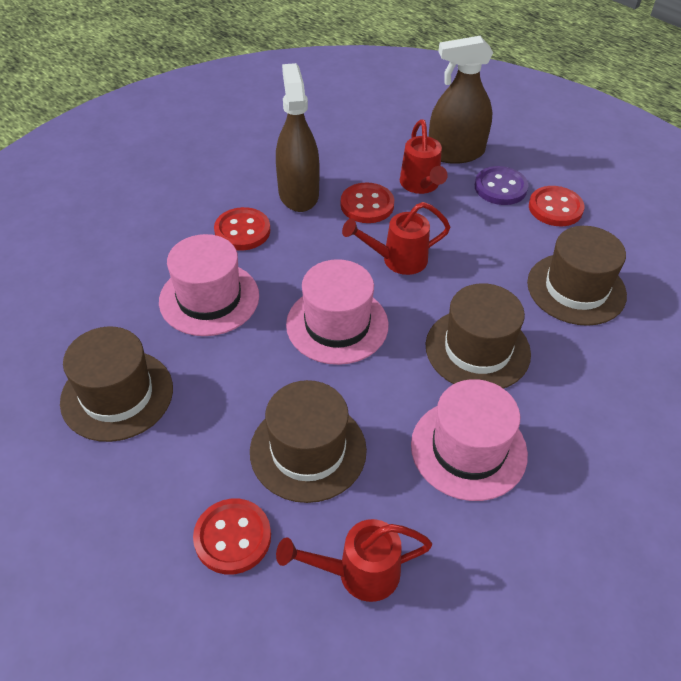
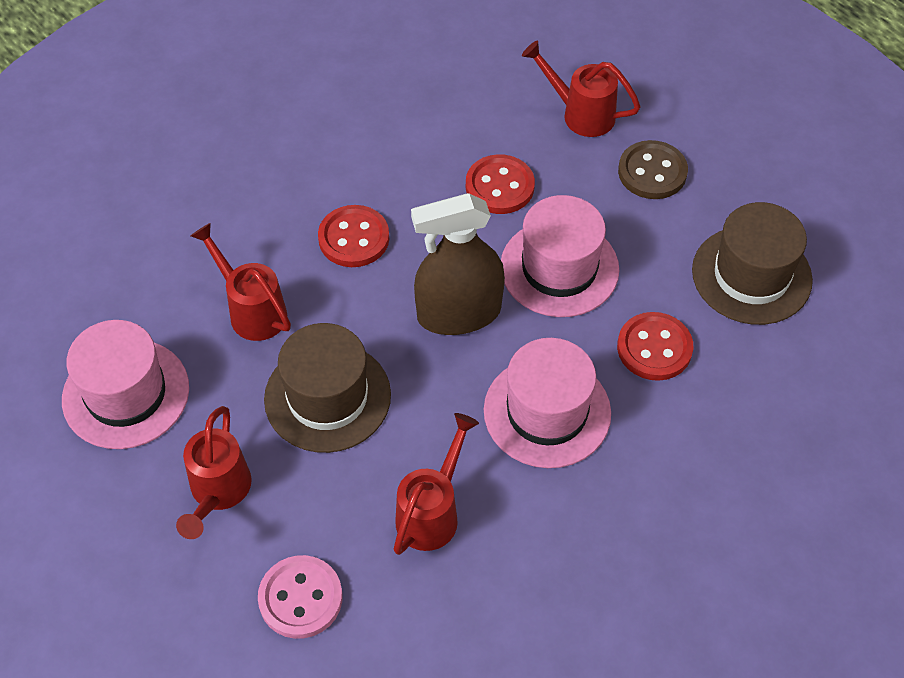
brown button: none = 0 -> [618,140,688,199] = 1
brown hat: [60,326,173,442] [250,380,367,503] [426,283,531,389] [527,226,627,326] = 4 -> [264,323,391,453] [692,202,813,325] = 2
brown spray bottle: [276,63,320,212] [429,36,493,164] = 2 -> [411,193,505,335] = 1
pink button: none = 0 -> [258,555,343,639] = 1
purple button: [475,166,528,205] = 1 -> none = 0
red button: [193,499,271,574] [214,207,270,251] [341,183,394,223] [529,186,584,226] = 4 -> [318,205,389,267] [466,154,535,214] [617,312,693,381] = 3
red watering can: [276,519,432,602] [342,202,450,275] [400,119,448,194] = 3 -> [176,406,252,539] [191,223,291,341] [393,413,479,555] [522,40,641,137] = 4

